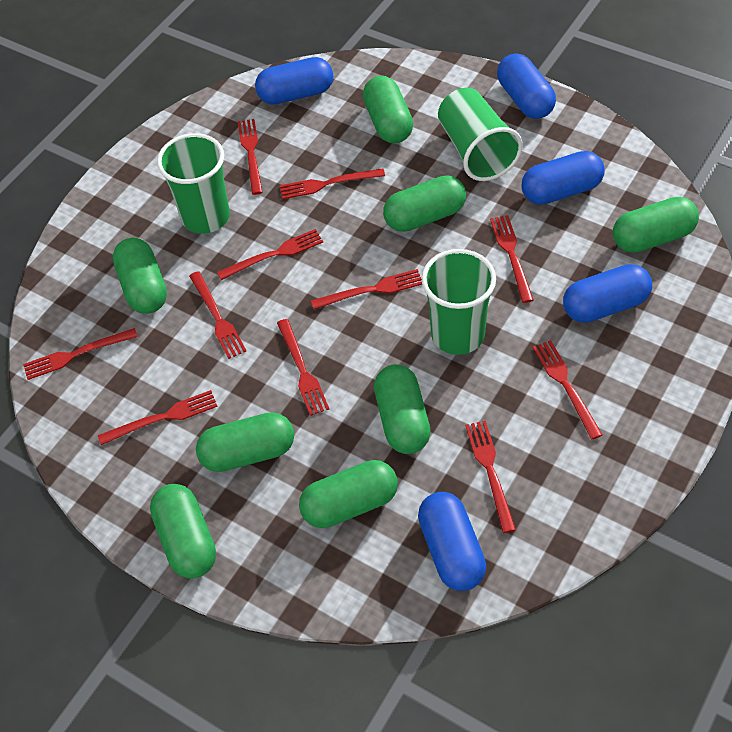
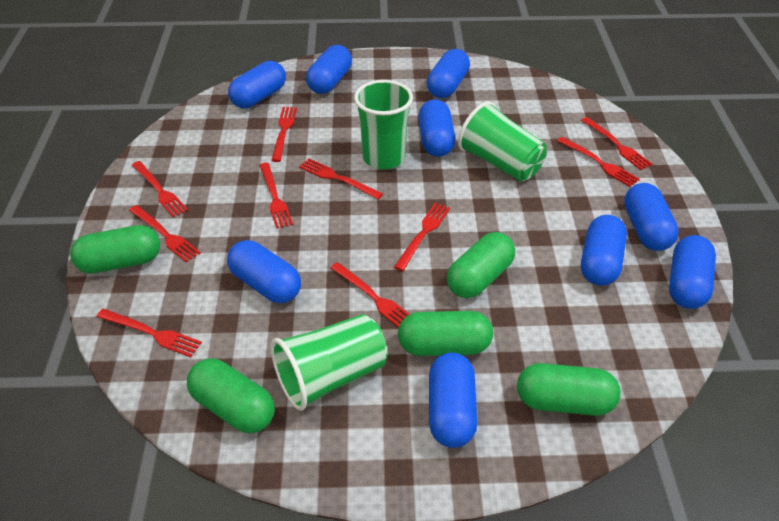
blue capsule: [255,57,333,105] [418,492,486,591] [497,53,556,119] [522,151,604,205] [563,264,652,323] = 5 -> [227,240,301,303] [228,61,286,108] [306,45,352,94] [418,99,455,157] [427,49,470,98] [429,352,477,448] [581,215,627,286] [624,183,679,251] [669,235,716,309] = 9
green capsule: [113,238,167,314] [150,484,216,579] [196,412,294,472] [299,460,398,528] [363,76,413,144] [374,364,431,454] [383,175,466,232] [613,197,699,253] = 8 -> [70,225,160,273] [187,358,275,433] [398,311,493,356] [447,232,515,298] [517,363,621,416] = 5
red fork: [23,328,138,380] [98,390,218,445] [189,271,246,359] [217,229,323,280] [238,119,263,195] [277,319,329,416] [280,168,385,199] [311,269,422,309] [465,421,516,533] [490,215,534,303] [533,340,603,439] = 11 -> [96,309,202,357] [129,205,201,262] [132,161,188,217] [259,163,293,229] [271,107,297,162] [299,159,383,199] [330,262,410,328] [394,203,450,271] [557,137,640,187] [581,117,653,170] = 10

